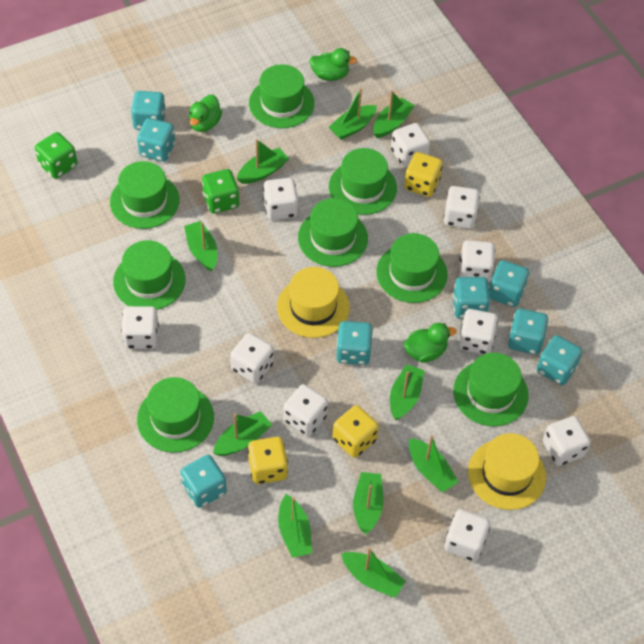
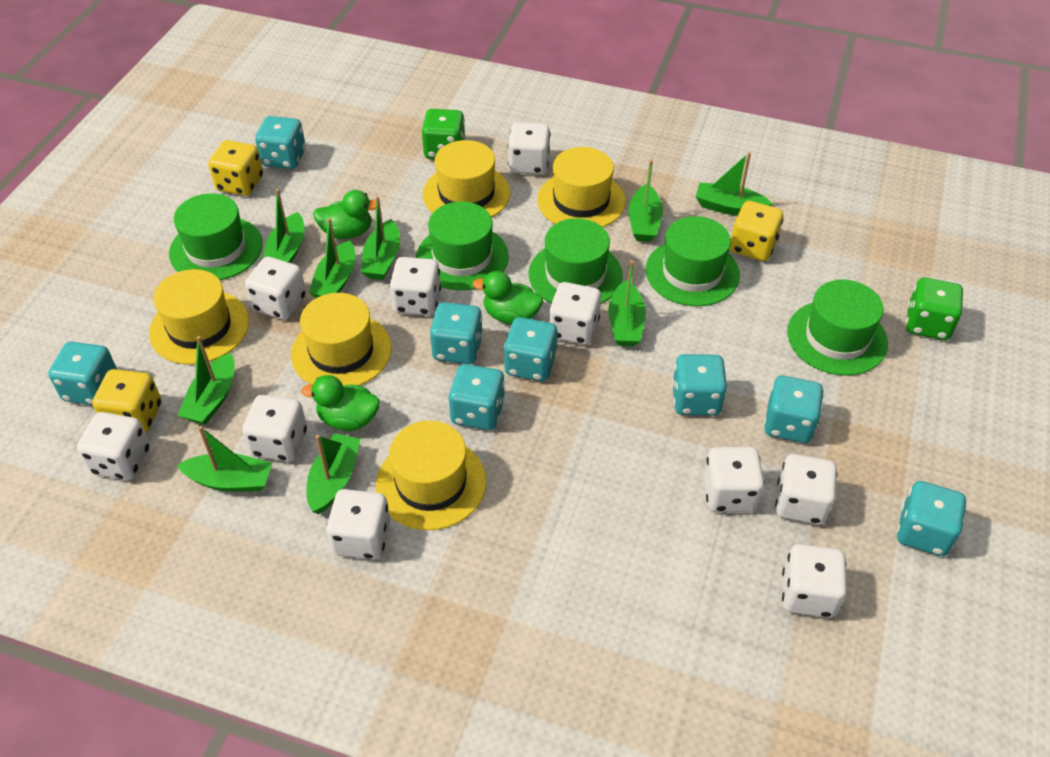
green boat: [184,221,217,271] [213,411,272,456] [237,139,289,184] [278,494,312,558] [329,88,377,140] [341,547,406,598] [353,472,384,534] [373,91,415,138] [390,364,424,420] [409,435,458,492] = 10 -> [177,426,272,492] [178,336,235,425] [263,189,305,263] [307,433,360,514] [309,218,355,298] [361,196,400,280] [608,260,646,346] [629,160,663,242] [696,152,773,216] = 9
green hat: [110,161,180,229] [113,240,186,310] [137,377,214,453] [249,64,315,128] [298,198,368,267] [329,148,397,215] [376,233,448,303] [453,353,529,426] = 8 -> [169,193,263,280] [416,202,509,290] [528,218,623,304] [645,216,740,306] [787,280,888,376] = 5
yellow hat: [277,267,350,338] [468,433,546,510] = 2 -> [149,269,249,365] [291,293,392,386] [376,421,486,530] [423,140,511,218] [537,147,626,227] = 5

